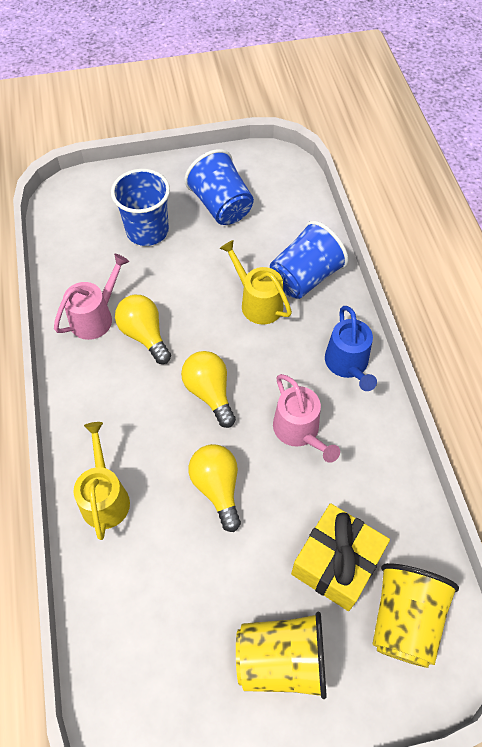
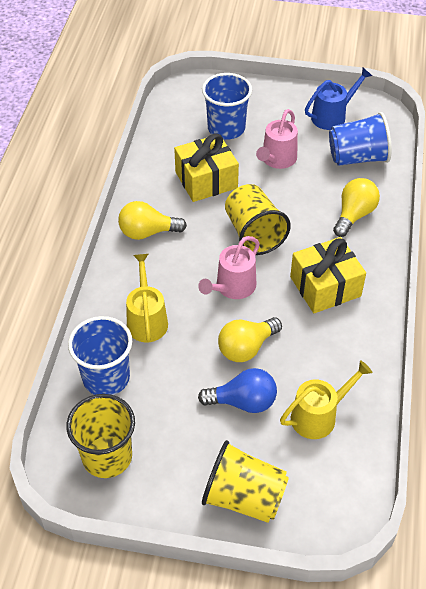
blue light bulb: none = 0 -> [198,368,277,413] = 1
yellow cup: [236,612,327,699] [372,563,459,668] = 2 -> [66,394,135,478] [202,440,289,523] [225,184,291,255] = 3
yellow gift: [291,503,390,611] = 1 -> [174,133,239,202] [290,237,366,313] = 2

